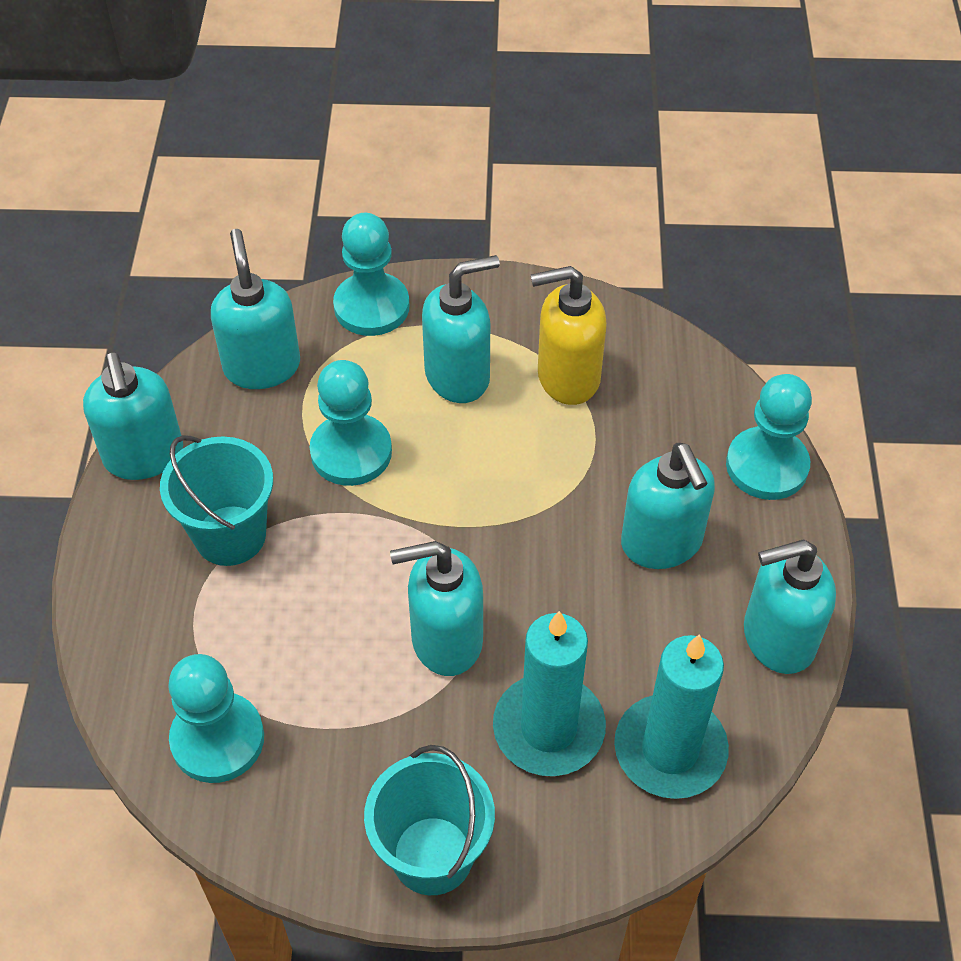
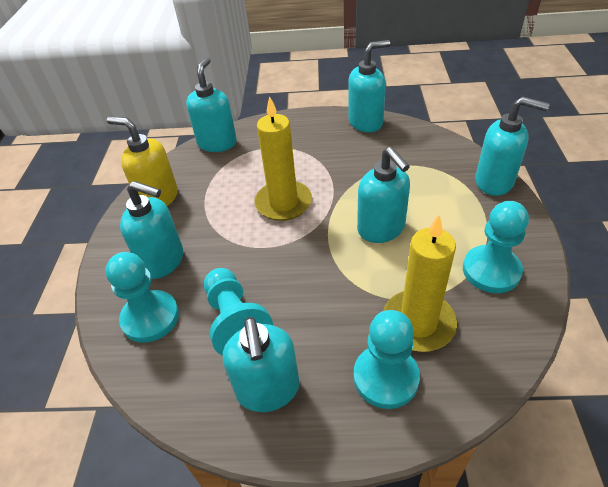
turquoise bucket: [160,435,273,566] [364,745,495,895] = 2 -> none = 0
turquoise candle: [493,611,606,776] [614,634,729,799] = 2 -> none = 0
yellow candle: none = 0 -> [254,96,312,221] [383,215,457,352] = 2

